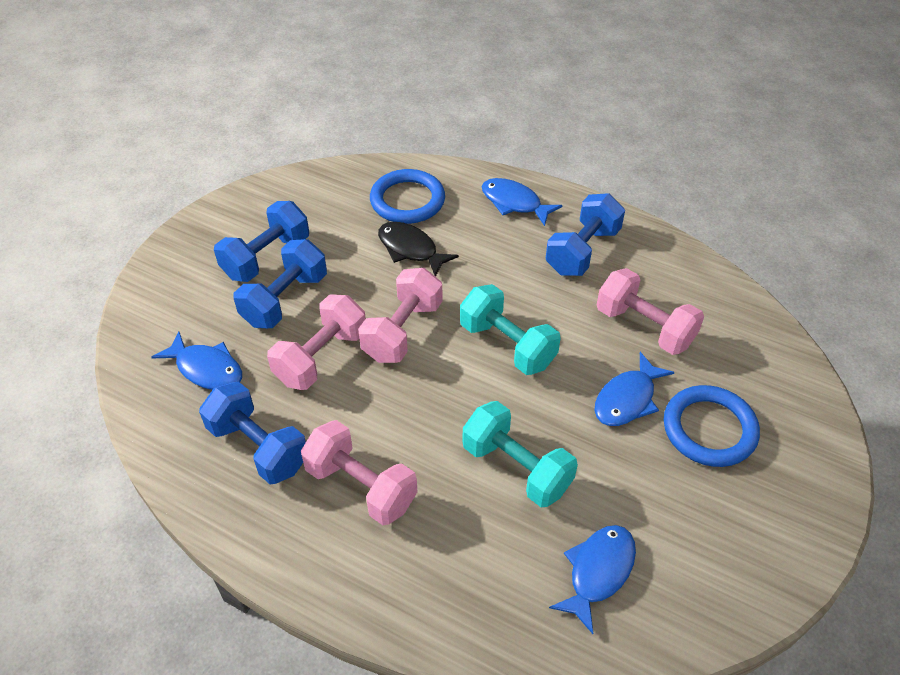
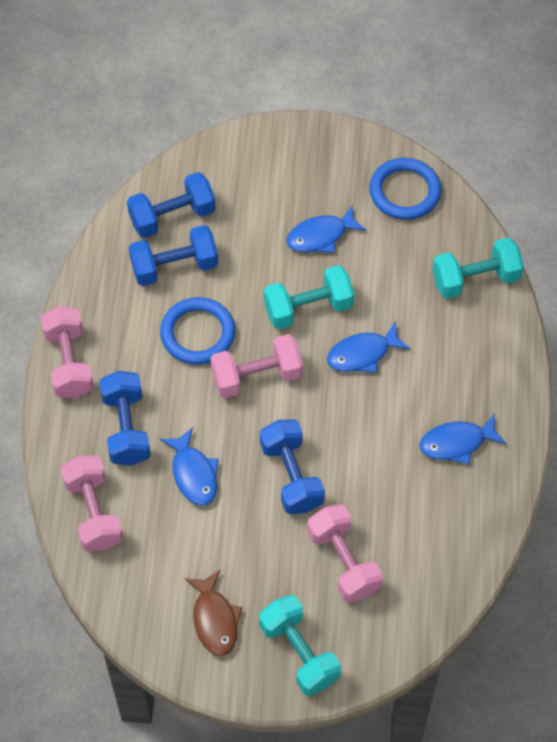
black fish: [378,222,459,277] = 1 -> none = 0
brown fish: none = 0 -> [185,570,243,656] = 1
turquoise dumbbell: [460,284,561,375] [462,401,578,507] = 2 -> [259,595,341,696] [264,265,354,329] [432,238,524,299] = 3

